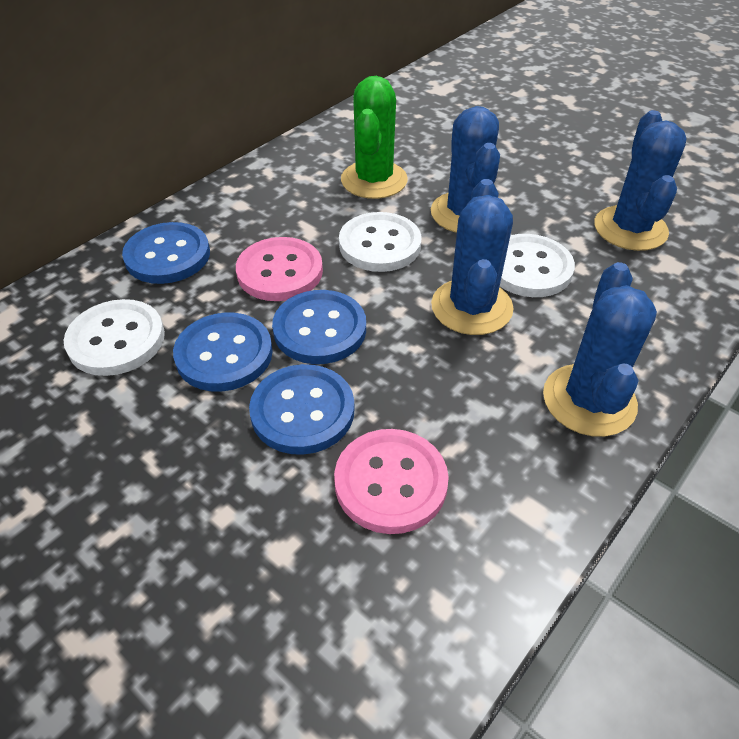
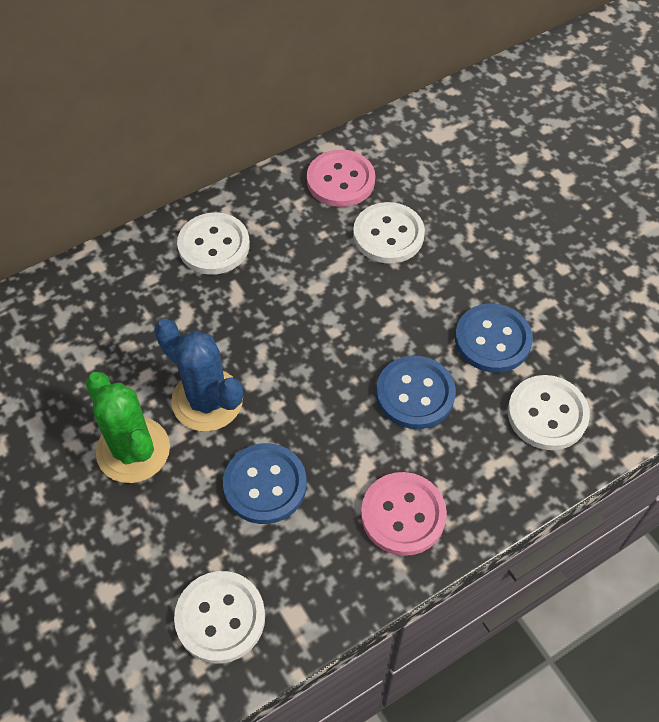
blue button: [122,222,210,284] [173,312,273,392] [249,364,354,455] [272,290,366,364] = 4 -> [223,443,307,524] [376,356,456,429] [455,303,533,373] = 3
blue cactus: [431,106,500,233] [431,179,514,335] [543,262,657,437] [594,110,687,251] = 4 -> [154,319,243,432] = 1
white button: [64,299,165,376] [339,212,422,272] [500,234,575,297] = 3 -> [174,571,265,664] [177,212,250,275] [353,202,425,264] [508,375,590,450] = 4

